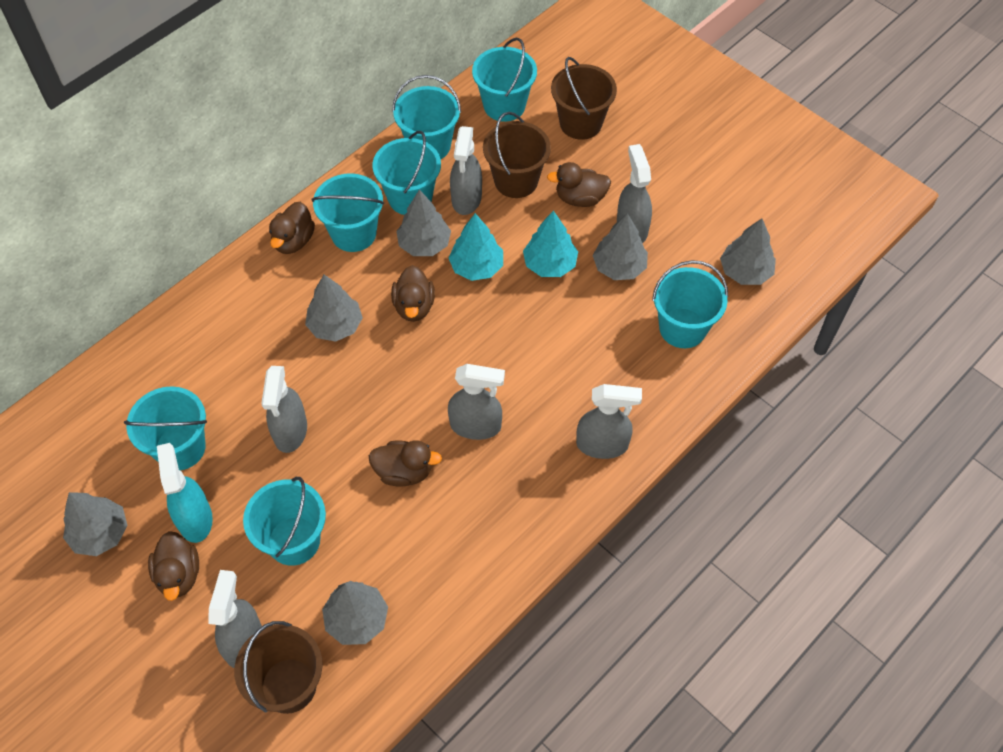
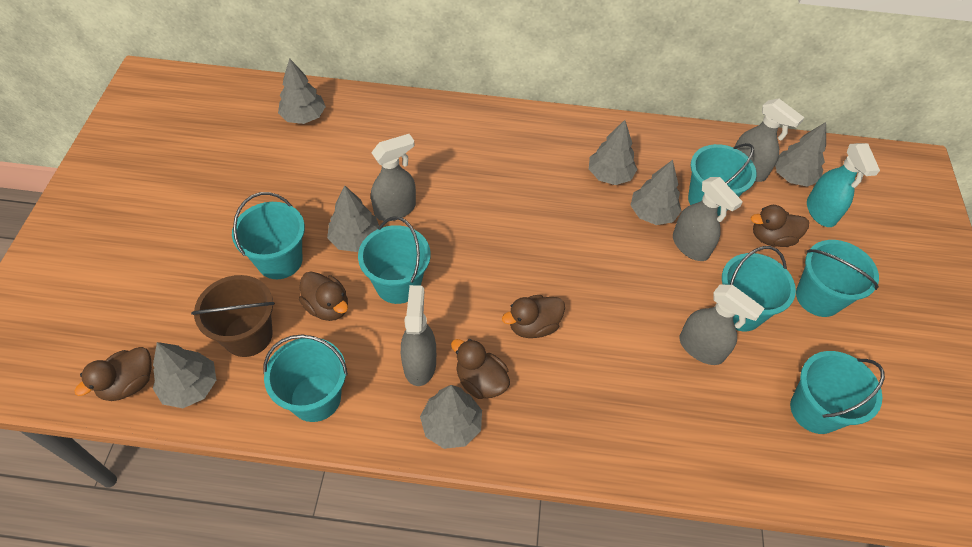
brown bucket: [234,621,323,714] [483,112,551,198] [551,57,617,140] = 3 -> [191,275,275,357] = 1
grey spray bottle: [208,570,262,668] [261,366,307,453] [448,364,505,440] [450,126,482,215] [576,384,642,459] [617,144,652,243] = 6 -> [371,134,416,221] [401,285,436,386] [673,177,743,261] [679,285,765,365] [735,98,805,182] = 5
grey tree: [63,492,128,556] [305,275,363,342] [322,581,388,645] [396,190,451,256] [593,213,648,280] [720,218,776,285] = 6 -> [153,342,217,408] [278,58,326,124] [327,185,379,252] [420,385,482,449] [589,120,637,185] [630,160,682,225] [775,122,826,187] = 7
turquoise tree: [449,213,503,281] [523,210,578,277] = 2 -> none = 0

